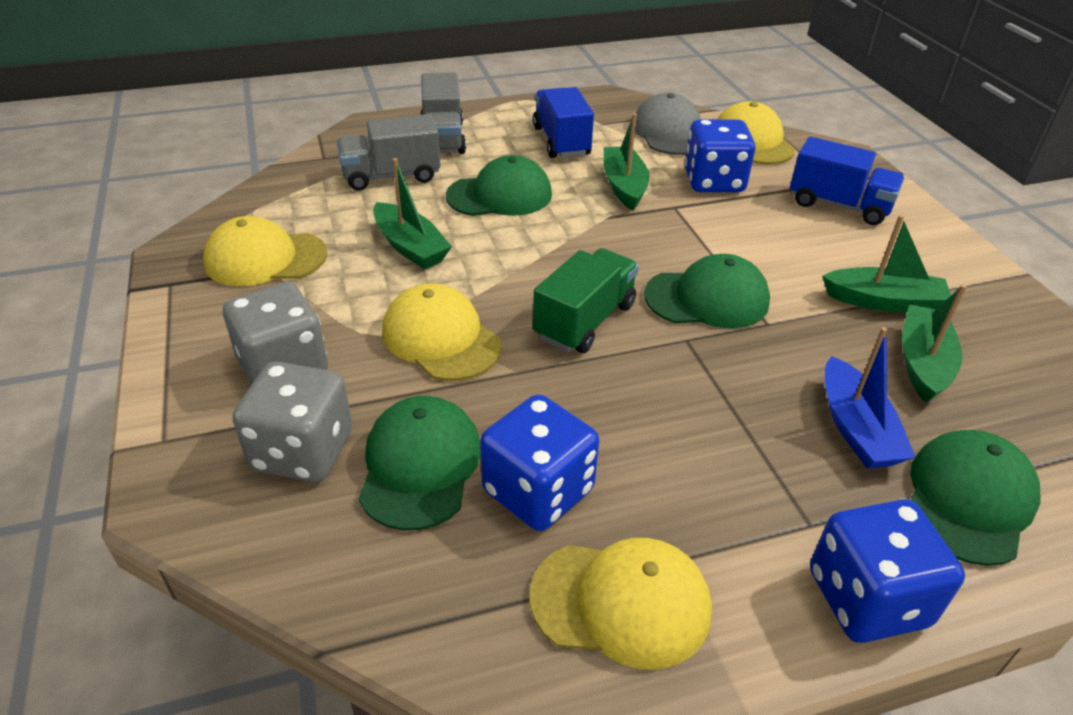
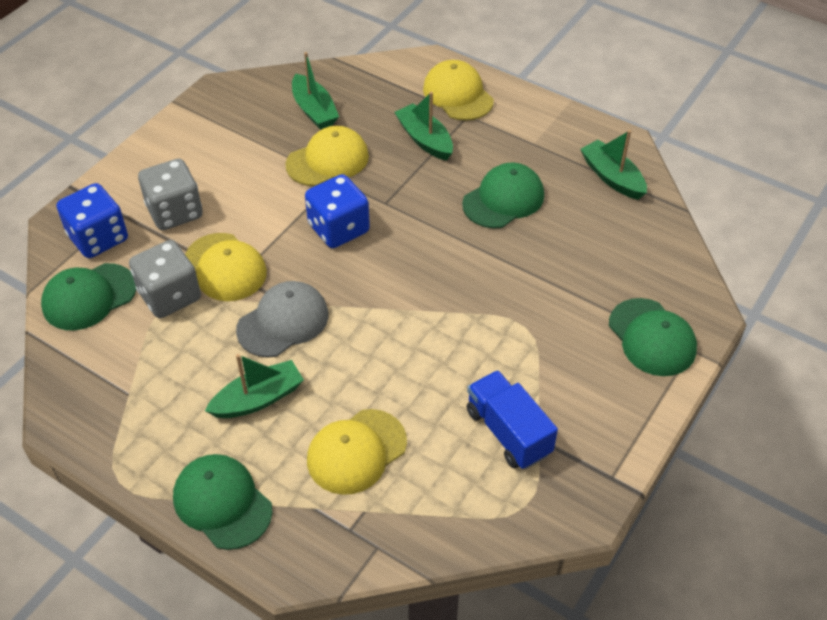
blue boat: [825,327,916,469] = 1 -> none = 0
blue dice: [480,394,599,531] [685,119,755,192] [810,500,965,643] = 3 -> [57,183,128,258] [305,174,370,248] = 2
blue truck: [533,87,594,158] [790,137,905,225] = 2 -> [467,370,558,469] = 1
green truck: [533,248,639,353] = 1 -> none = 0
grey truck: [337,114,441,191] [421,72,466,154] = 2 -> none = 0

